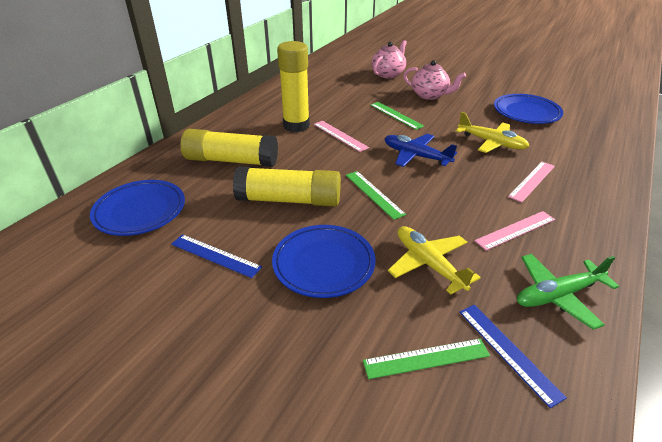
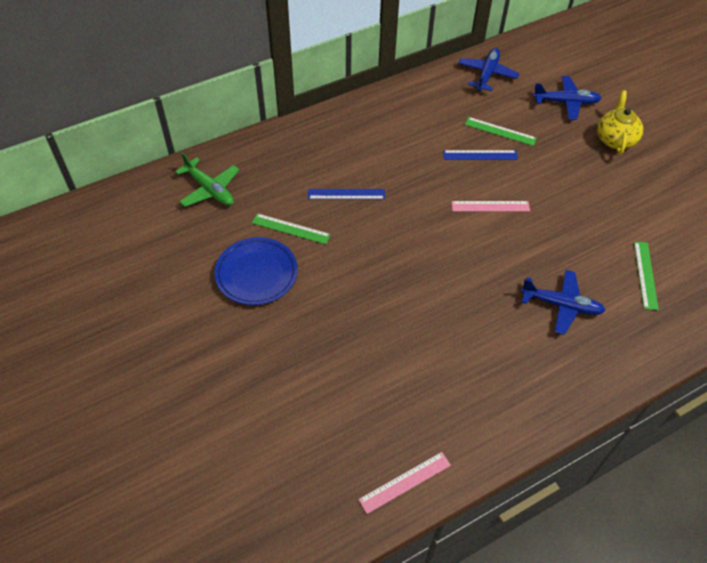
blue plane: [384,134,457,167] = 1 -> [458,48,519,91] [521,270,606,335] [533,76,602,120] = 3
blue plate: [90,180,185,236] [272,225,376,298] [494,94,563,124] = 3 -> [215,237,298,305] = 1
pink ruler: [313,121,369,152] [474,211,555,251] [508,162,555,203] = 3 -> [358,452,451,514] [451,201,530,212] = 2
pink teapot: [371,40,407,79] [403,60,466,100] = 2 -> none = 0
yellow glue stick: [181,129,278,167] [233,166,341,207] [277,41,310,132] = 3 -> none = 0
yellow plane: [388,226,481,294] [456,112,529,153] = 2 -> none = 0
yellow teapot: none = 0 -> [597,90,643,155] = 1

